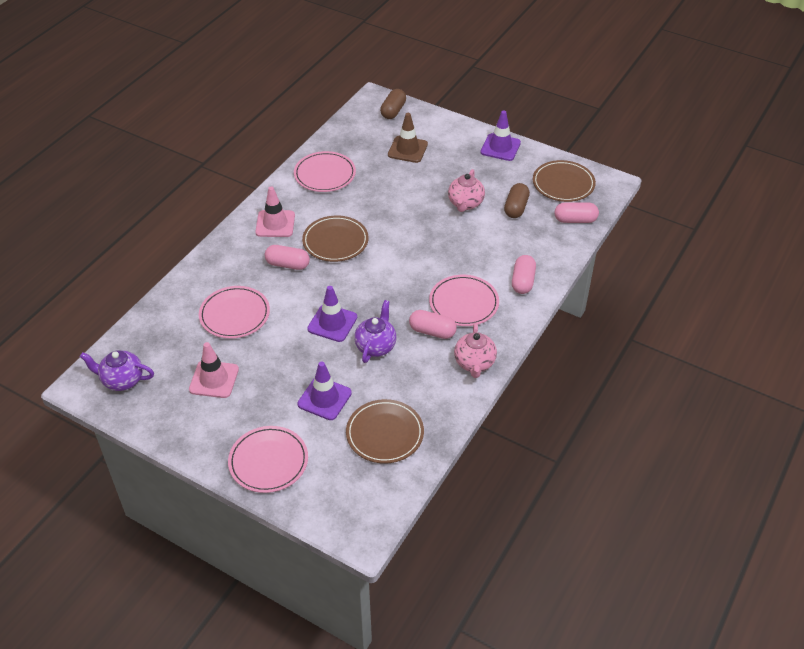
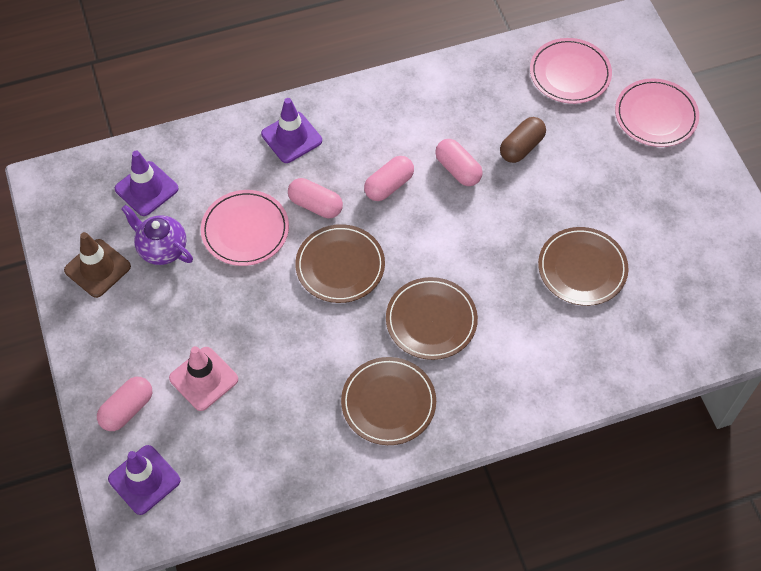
brown capsule: [380,89,406,119] [504,183,530,218] = 2 -> [500,117,546,163] = 1
brown plate: [302,216,369,262] [346,399,424,464] [533,160,596,202] = 3 -> [295,224,385,303] [341,357,436,445] [386,277,478,360] [538,227,628,306] = 4
pink plate: [199,286,270,339] [228,426,308,493] [294,151,356,192] [429,275,499,326] = 4 -> [201,190,289,266] [530,38,612,104] [615,78,699,147] = 3
pink teapot: [448,169,485,212] [454,323,497,378] = 2 -> none = 0
pink traffic cone: [189,342,239,398] [255,187,295,237] = 2 -> [169,346,238,411] = 1
purple teapot: [80,350,154,391] [354,300,397,363] = 2 -> [121,205,193,265] = 1

